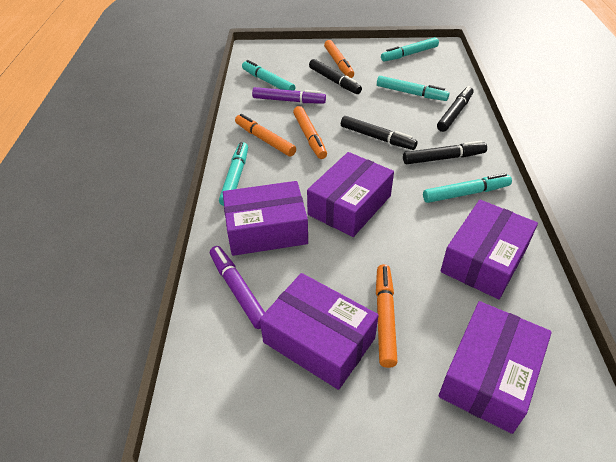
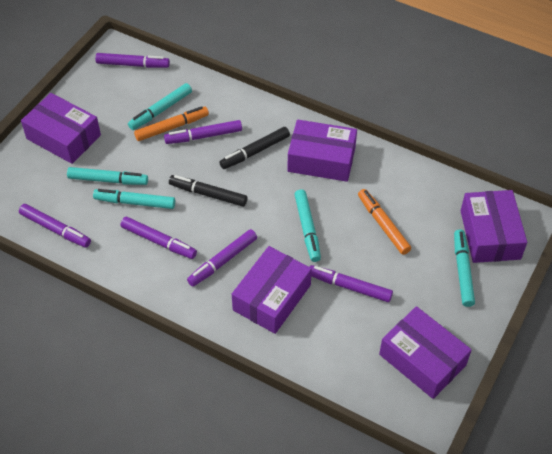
black marker: [309,59,362,94] [341,116,418,150] [403,141,487,164] [437,86,473,132] = 4 -> [169,175,247,207] [219,127,290,169] = 2
orange marker: [235,114,296,157] [293,106,327,159] [324,40,354,78] [376,264,398,368] = 4 -> [134,106,209,141] [358,189,411,255] = 2
purple marker: [210,246,265,329] [252,87,326,103] = 2 -> [19,204,91,248] [95,53,170,68] [121,217,197,259] [164,120,242,144] [187,229,257,287] [309,265,393,302] = 6

